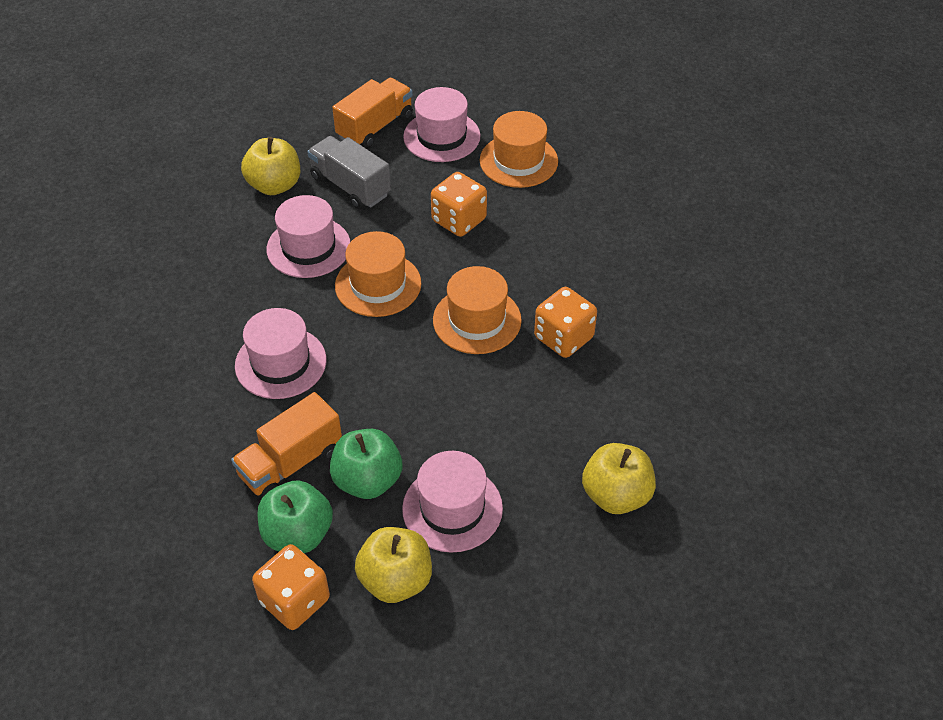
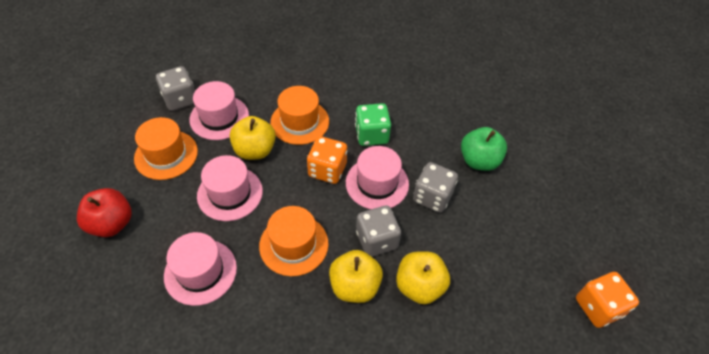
green apple: [258,480,333,553] [330,429,402,499] = 2 -> [461,127,507,171] = 1
green dice: none = 0 -> [355,103,391,146] = 1
grey dice: none = 0 -> [156,66,195,111] [356,205,401,257] [413,162,458,213] = 3
grey truck: [307,136,391,209] = 1 -> none = 0
orange dice: [252,544,330,630] [431,172,487,237] [534,287,597,358] = 3 -> [307,136,347,184] [576,272,639,328] = 2
orange truck: [231,392,342,498] [332,78,413,149] = 2 -> none = 0
red apple: none = 0 -> [77,188,132,237] = 1

